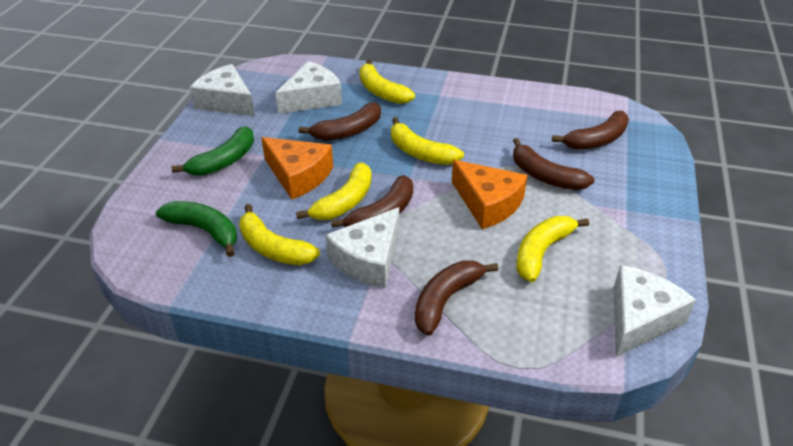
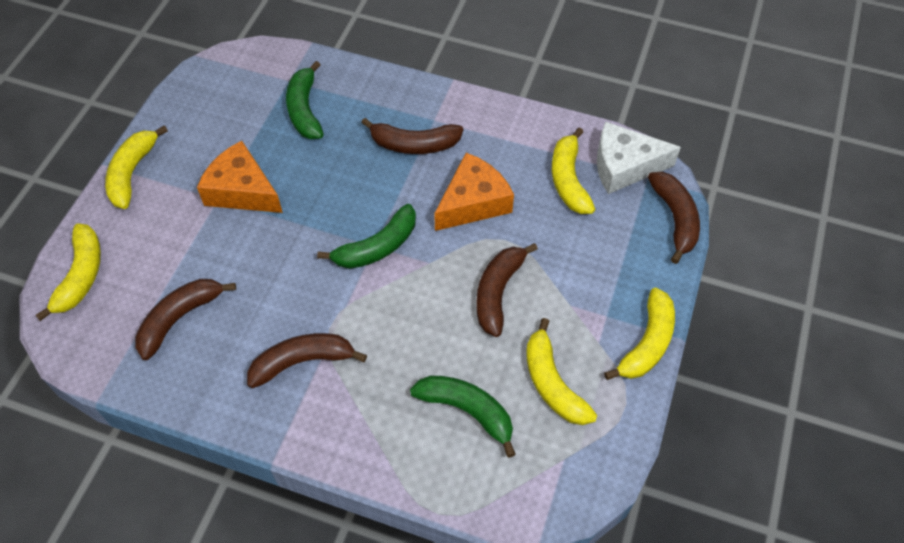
green banana: [156,201,237,257] [172,126,254,176] = 2 -> [286,61,324,139] [317,204,416,269] [410,376,516,458] = 3
white cheese: [190,64,255,116] [275,61,342,114] [325,207,399,288] [613,265,696,357] = 4 -> [597,121,681,194] = 1

